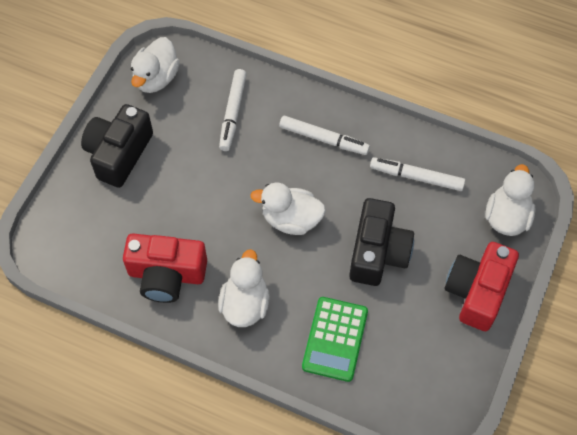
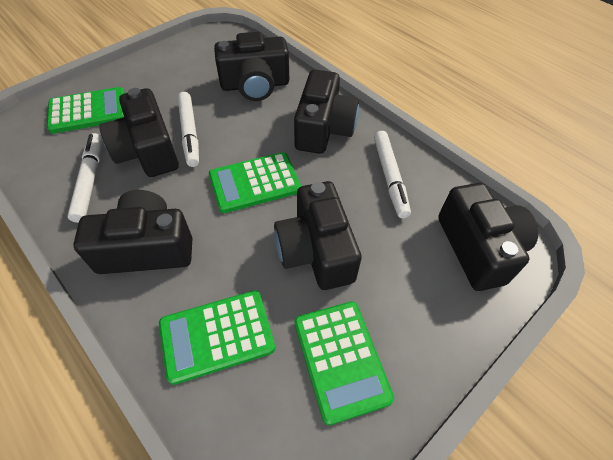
black camera: [81,104,153,188] [349,198,414,286] = 2 -> [74,190,193,274] [99,88,179,177] [214,32,289,101] [274,181,362,290] [294,70,359,154] [438,183,538,291] = 6
green calculator: [302,297,368,382] = 1 -> [47,87,125,134] [159,291,275,385] [209,152,301,213] [294,301,394,425] = 4
red camera: [123,234,207,303] [445,242,519,331] = 2 -> none = 0
white duck: [131,37,180,93] [218,249,270,327] [250,183,326,235] [485,164,536,236] = 4 -> none = 0

